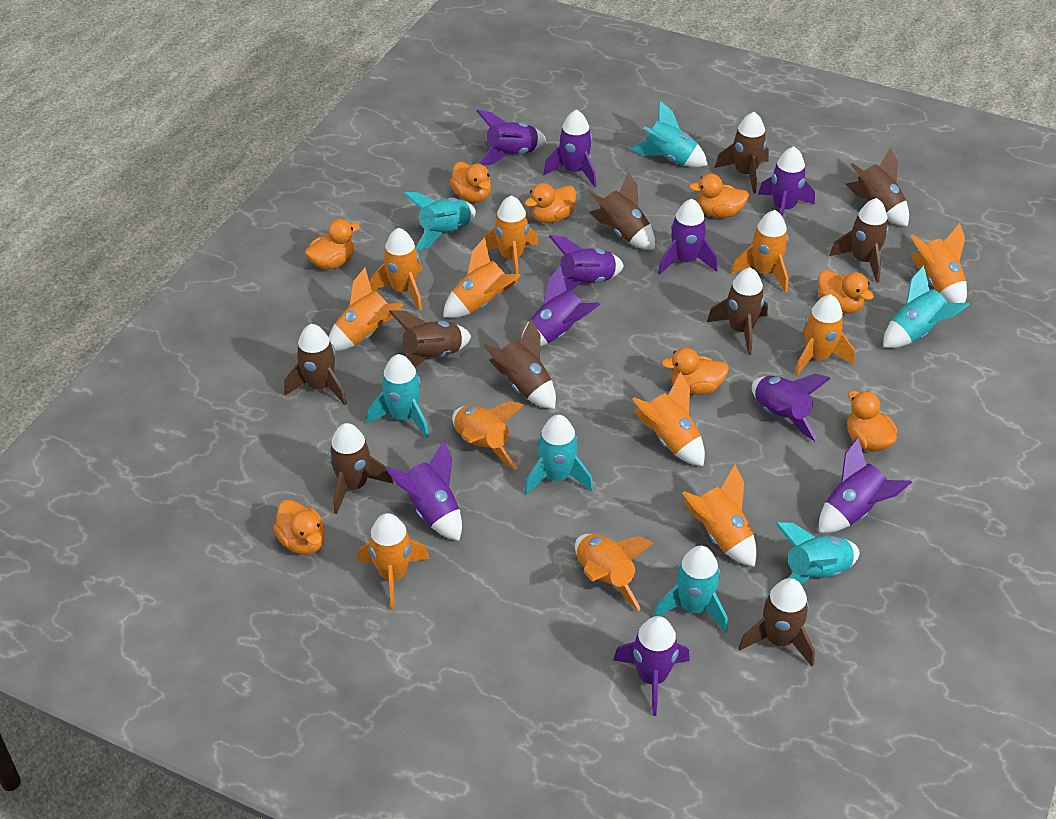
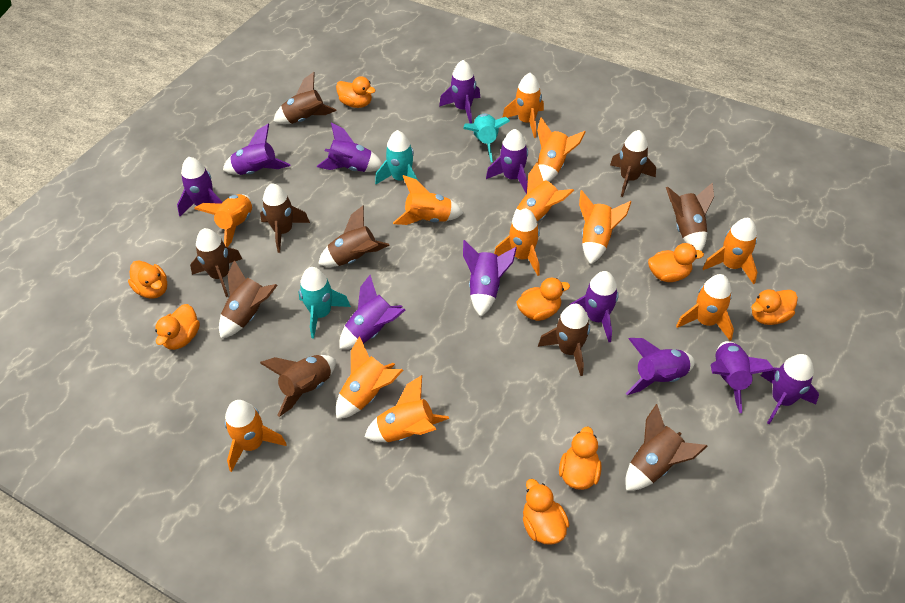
purple rocket: [385,440,462,541] [476,109,546,166] [521,266,600,346] [543,109,596,187] [549,235,624,290] [613,616,690,716] [658,199,718,275] [752,374,831,442] [758,146,815,217] [819,437,912,533] = 10 -> [177,157,223,216] [223,124,291,175] [317,122,382,172] [339,275,405,349] [439,60,480,123] [463,240,517,317] [486,129,528,194] [570,271,619,342] [626,338,695,395] [711,341,775,413] [761,354,819,425] = 11
turquoise rocket: [367,354,429,438] [403,192,476,251] [524,415,593,495] [630,101,708,167] [654,546,728,633] [775,522,859,584] [883,265,969,348] = 7 -> [298,267,351,339] [375,130,418,184] [463,114,510,162] = 3

